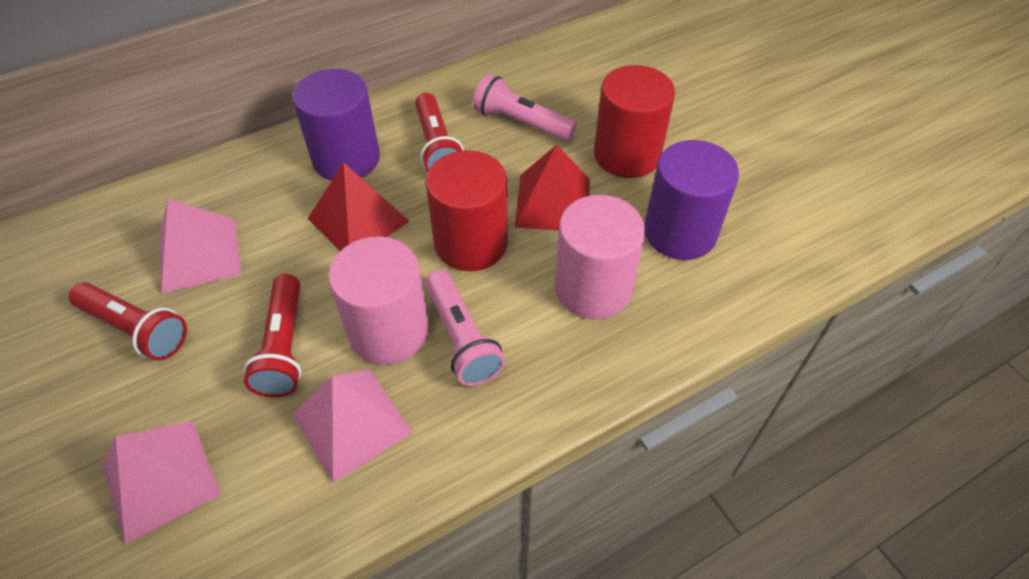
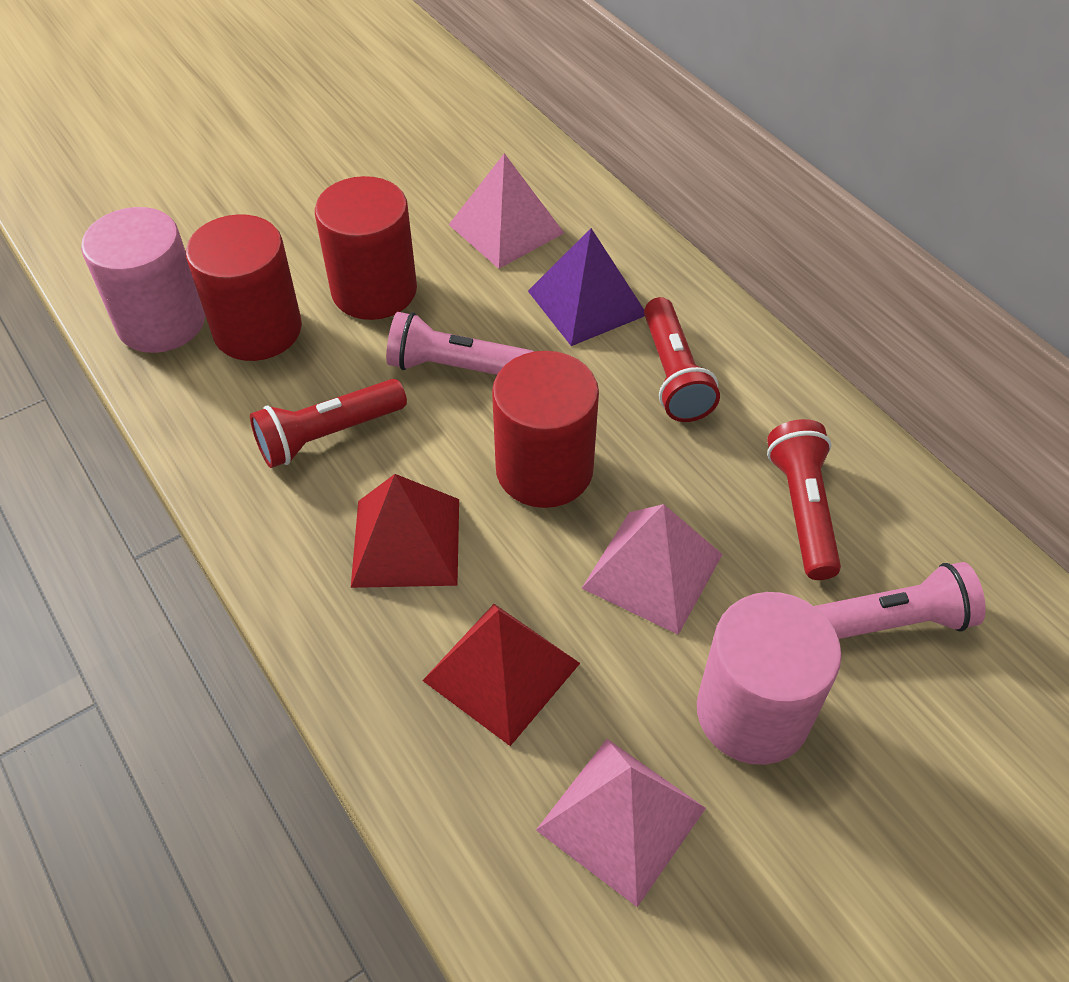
purple cylinder: [293,69,380,181] [644,140,739,260] = 2 -> none = 0
purple pyramid: none = 0 -> [528,228,645,346] = 1
red cylinder: [425,150,508,271] [594,65,675,178] = 2 -> [186,214,302,361] [315,176,417,320] [492,351,599,508] = 3

